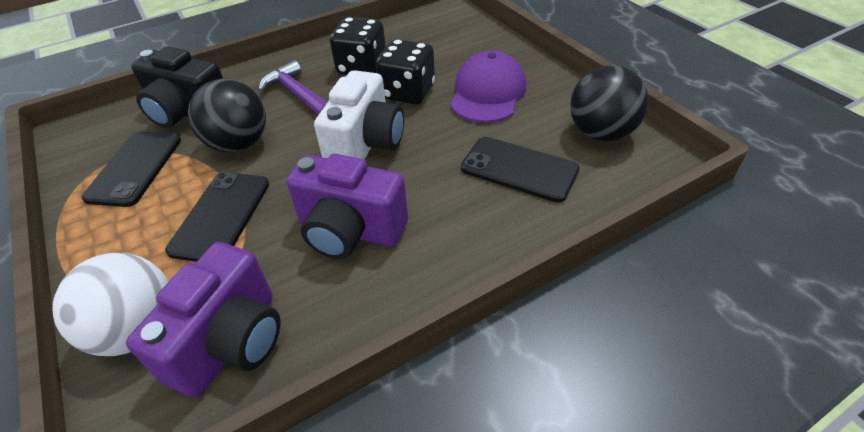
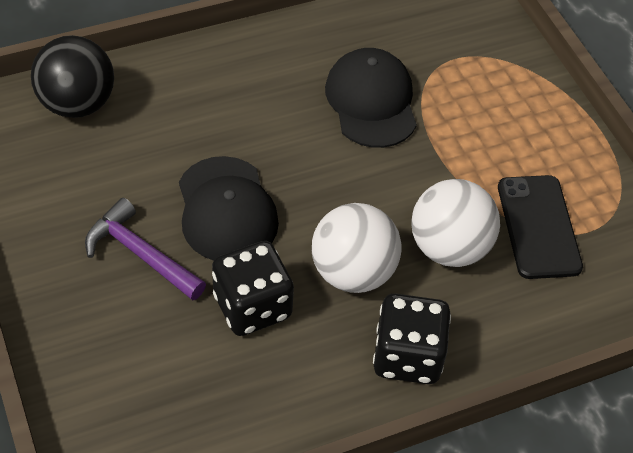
black ball: [188,78,266,153] [570,65,649,142] = 2 -> [31,35,114,118] = 1
black camera: [131,46,223,128] = 1 -> none = 0
black cap: none = 0 -> [179,156,279,261] [325,48,417,148] = 2
black phone: [82,131,181,207] [165,172,269,262] [461,137,580,203] = 3 -> [498,175,583,279] = 1
purple camera: [126,242,280,398] [287,154,408,259] = 2 -> none = 0
purple cap: [450,50,527,123] = 1 -> none = 0
white ball: [52,253,168,356] = 1 -> [312,203,402,293] [411,179,500,267] = 2
white camera: [314,70,404,160] = 1 -> none = 0

